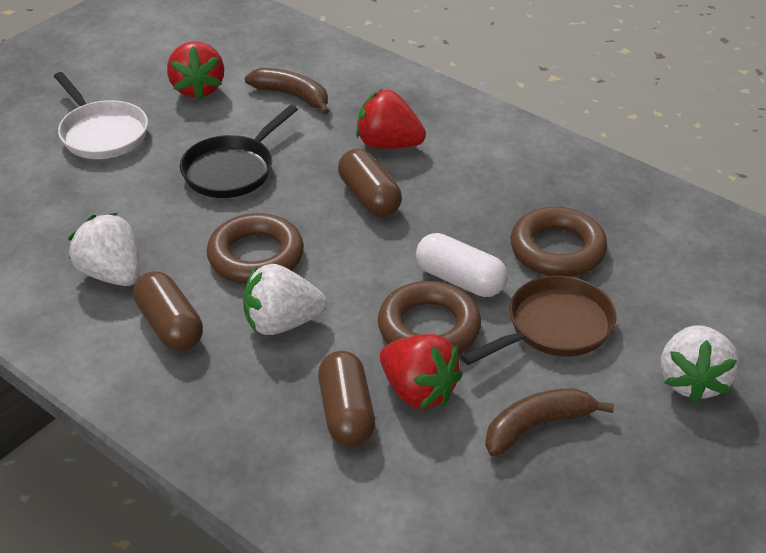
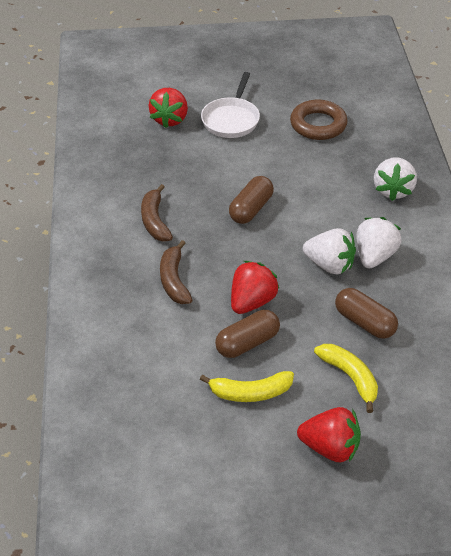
black pan: [180,105,298,198] = 1 -> none = 0
brown pan: [461,276,616,365] = 1 -> none = 0
brown ring: [207,213,304,284] [378,281,481,355] [511,207,607,277] = 3 -> [290,100,348,140] = 1
white capsule: [416,233,508,297] = 1 -> none = 0
yellow banana: none = 0 -> [200,371,294,402] [314,344,378,413] = 2

